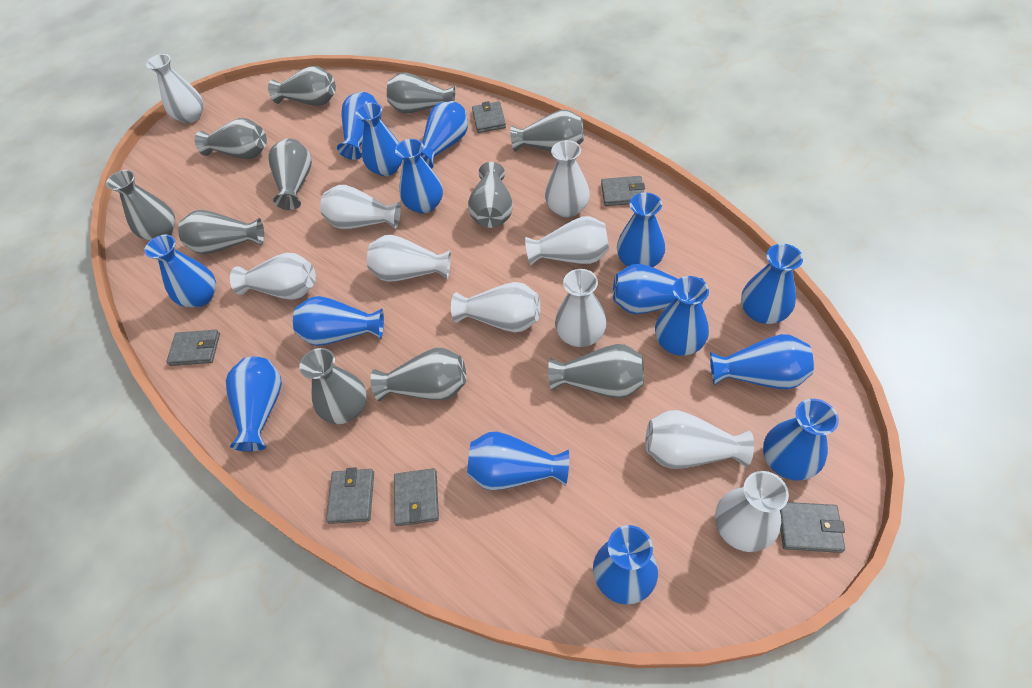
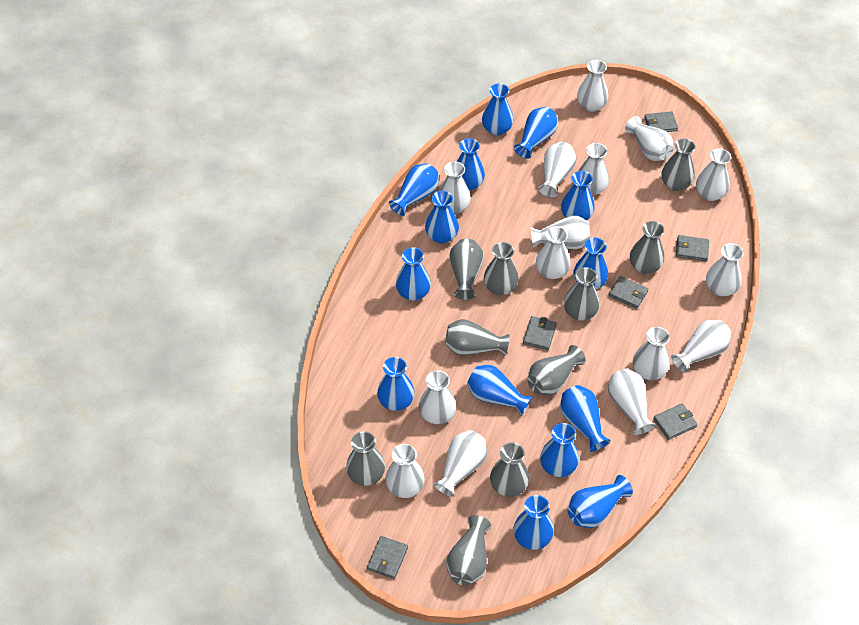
blue vase: [144,235,216,307] [226,357,282,452] [293,296,384,346] [337,92,381,160] [355,103,403,176] [395,139,443,214] [420,101,468,169] [467,432,569,490] [593,525,658,605] [613,264,704,314] [617,192,666,267] [655,276,709,356] [710,334,814,389] [741,244,803,324] [763,399,839,481] = 15 -> [377,357,415,411] [389,164,439,216] [396,247,431,300] [425,191,459,243] [457,138,485,191] [467,365,533,416] [482,83,514,135] [514,107,558,159] [514,495,554,550] [540,423,579,477] [560,385,611,452] [561,171,595,220] [567,475,633,528] [573,238,608,290] = 14
grey vase: [106,170,175,240] [178,210,264,254] [195,118,267,159] [268,66,336,106] [268,138,312,210] [299,348,367,424] [371,348,466,401] [387,72,455,113] [468,162,513,228] [510,110,584,152] [548,344,644,398] = 11 -> [346,431,385,486] [445,319,509,356] [446,515,491,586] [449,239,484,300] [484,242,519,295] [490,442,529,497] [527,345,586,395] [564,267,599,321] [630,221,664,274] [662,138,695,191] = 10
white vase: [146,54,203,123] [230,253,316,300] [320,185,401,229] [367,235,451,282] [451,282,540,332] [525,216,609,265] [545,140,590,217] [555,269,607,347] [645,410,754,469] [715,471,789,552] = 10 -> [386,444,425,498] [419,370,456,424] [433,430,487,497] [439,161,471,214] [531,216,590,249] [536,226,570,279] [538,142,577,197] [577,60,608,112] [578,143,609,195] [608,369,656,435] [625,116,673,161] [633,327,670,380] [671,320,732,373] [696,148,731,201] [706,243,744,296] = 15

